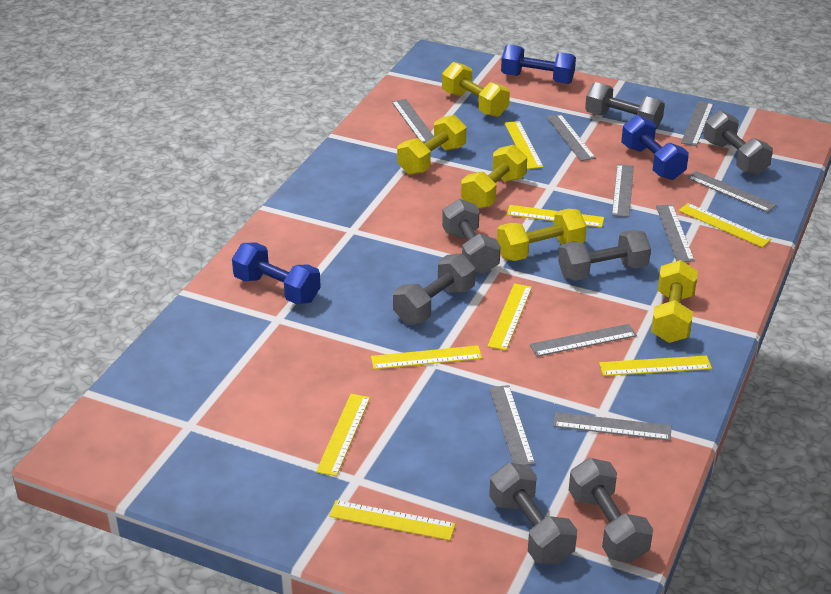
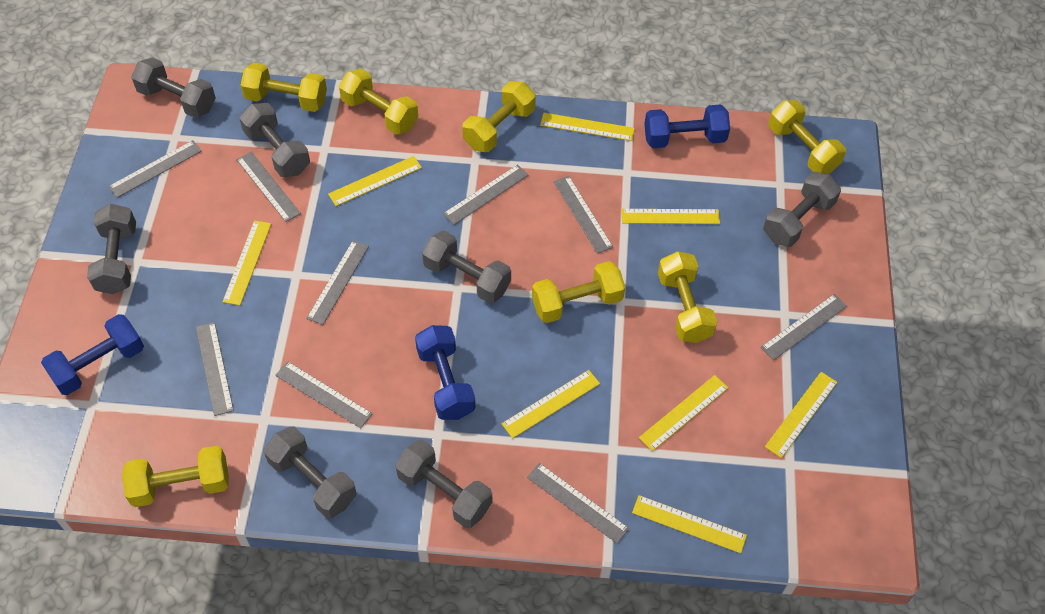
yellow dumbbell: [397,115,466,175] [442,62,510,117] [461,145,527,209] [497,209,587,261] [651,260,698,343] = 5 -> [122,446,229,507] [241,63,327,112] [339,69,418,135] [462,81,536,152] [532,261,625,323] [658,251,717,343] [769,100,846,174] = 7

